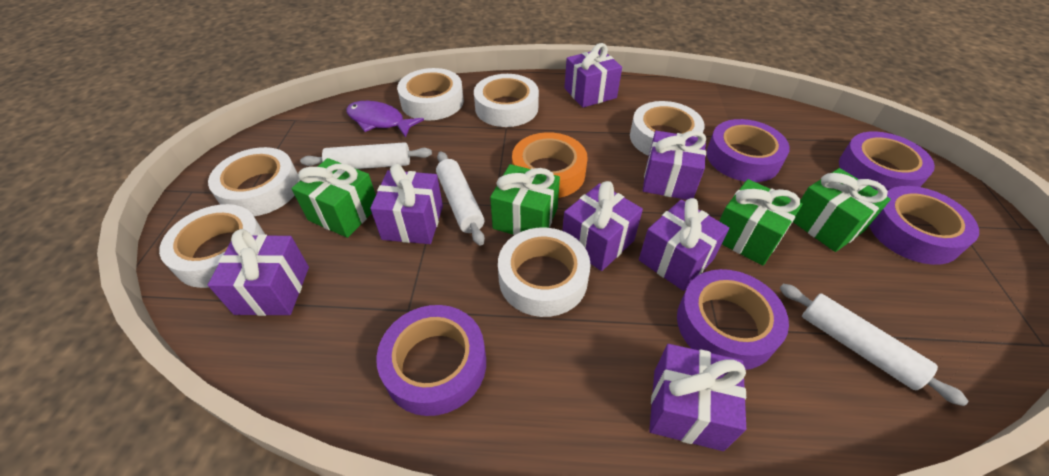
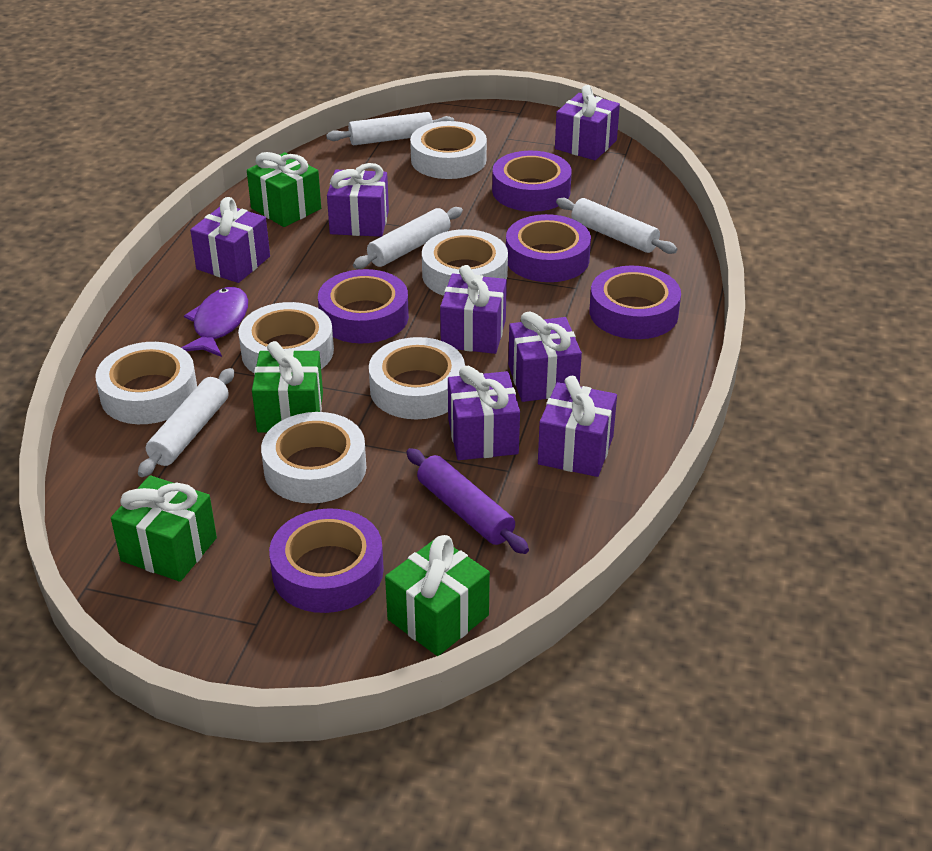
orange tape: [512,132,588,198] = 1 -> none = 0
purple rolling pin: none = 0 -> [406,448,529,554] = 1
white rolling pin: [300,142,432,169] [436,152,485,246] [779,284,968,406] = 3 -> [138,368,234,477] [326,112,454,145] [353,207,463,269] [556,198,677,254] = 4

